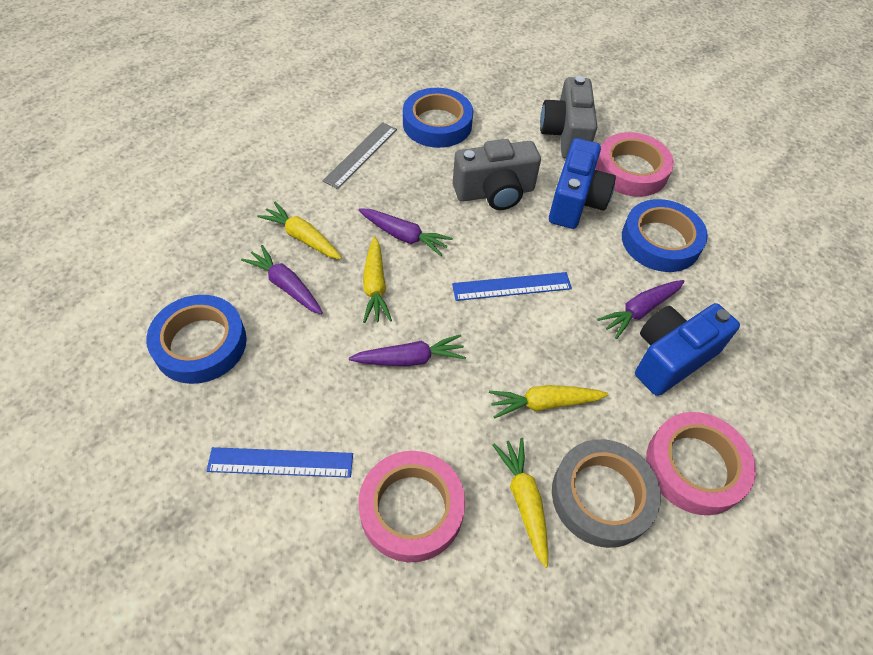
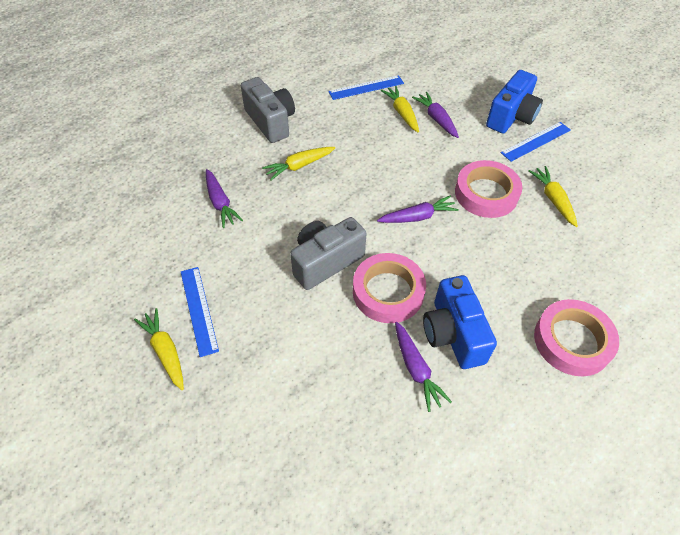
blue ruler: [207,447,353,478] [452,272,572,301] = 2 -> [181,267,219,357] [328,75,404,100] [501,122,571,162] = 3
blue tape: [146,295,247,384] [403,88,473,148] [622,199,708,272] = 3 -> none = 0
grey ruler: [323,122,397,189] = 1 -> none = 0
grey tape: [552,439,661,548] = 1 -> none = 0

